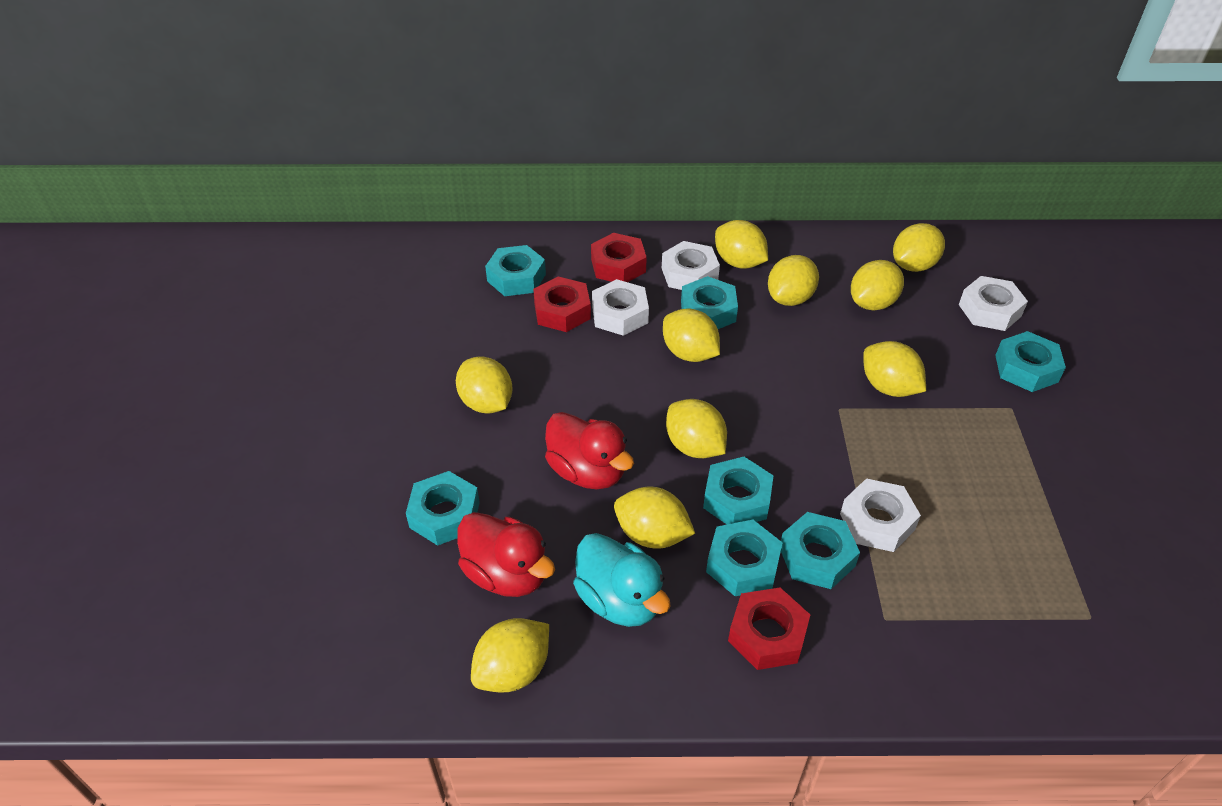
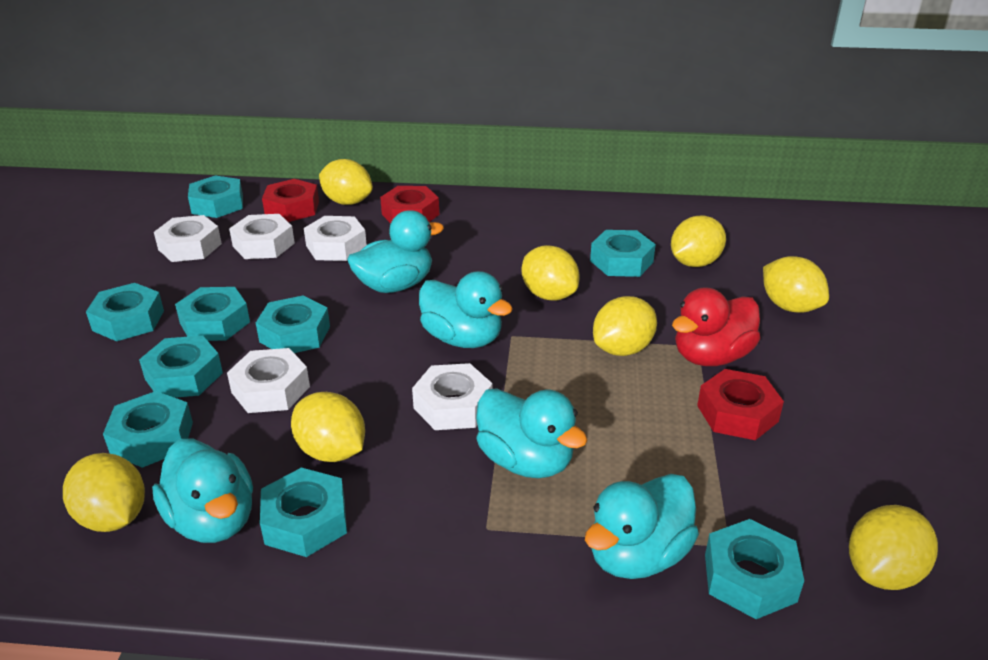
red duck: [457,512,555,597] [545,412,634,489] = 2 -> [672,287,760,366] = 1
turquoise duck: [573,533,671,627] = 1 -> [152,438,253,543] [347,210,444,293] [419,271,513,348] [476,388,588,478] [585,474,699,579] = 5
turquoise nut: [406,471,480,546] [485,245,546,296] [681,276,738,329] [703,457,774,524] [706,520,783,596] [781,512,860,589] [995,331,1066,392] = 7 -> [86,283,164,341] [103,391,193,468] [139,335,223,398] [175,287,250,341] [188,175,243,218] [256,295,330,353] [260,468,347,557] [590,230,656,277] [705,519,804,619] = 9
white nut: [592,279,649,336] [662,241,720,290] [840,478,921,552] [959,276,1028,331] = 4 -> [154,215,222,262] [227,348,310,413] [229,214,295,259] [304,216,367,261] [412,363,493,430] = 5
yellow lemon: [456,356,513,414] [471,618,549,693] [614,487,695,549] [663,308,720,362] [666,399,727,458] [715,220,768,269] [768,255,819,306] [851,260,904,310] [863,341,926,397] [893,223,945,272] = 10 -> [63,453,145,532] [291,392,365,462] [319,159,373,205] [522,245,580,300] [593,296,657,356] [671,216,726,267] [763,256,829,313] [849,505,938,590] = 8

